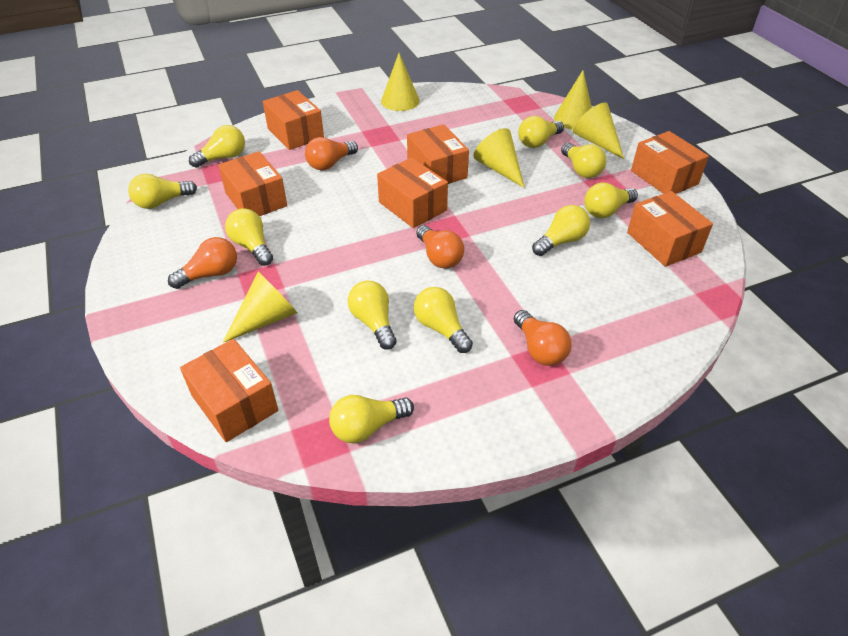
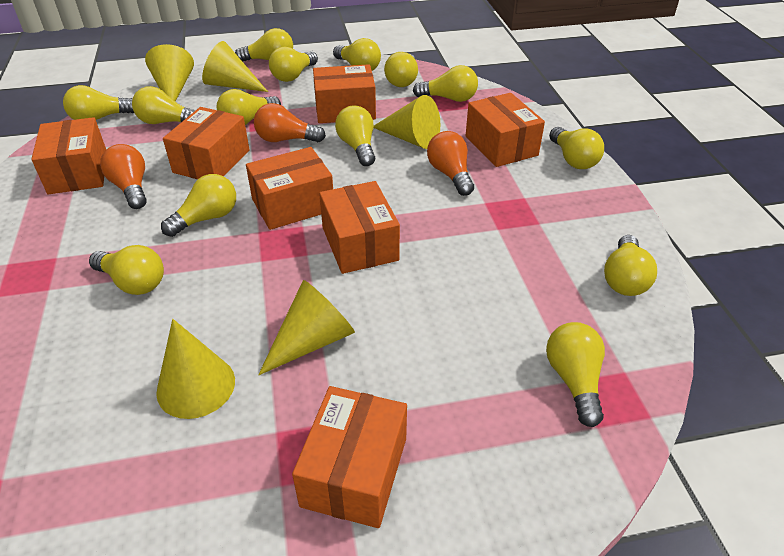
orange light bulb: [168,237,237,289] [305,137,358,170] [416,225,464,269] [514,310,571,366] = 4 -> [100,144,146,209] [254,103,326,142] [427,131,474,196] = 3
yellow light bulb: [128,174,197,209] [189,125,245,168] [225,208,273,266] [329,395,414,443] [348,281,397,350] [414,287,473,353] [518,116,564,148] [532,205,590,256] [561,143,606,178] [584,182,638,218] = 10 -> [63,85,134,120] [89,245,164,295] [132,86,195,124] [161,174,236,237] [217,89,281,125] [235,28,293,62] [269,46,318,82] [333,38,381,71] [335,105,375,166] [384,52,418,87] [413,65,478,102] [546,322,605,427] [549,127,604,169] [604,235,657,296] = 14

